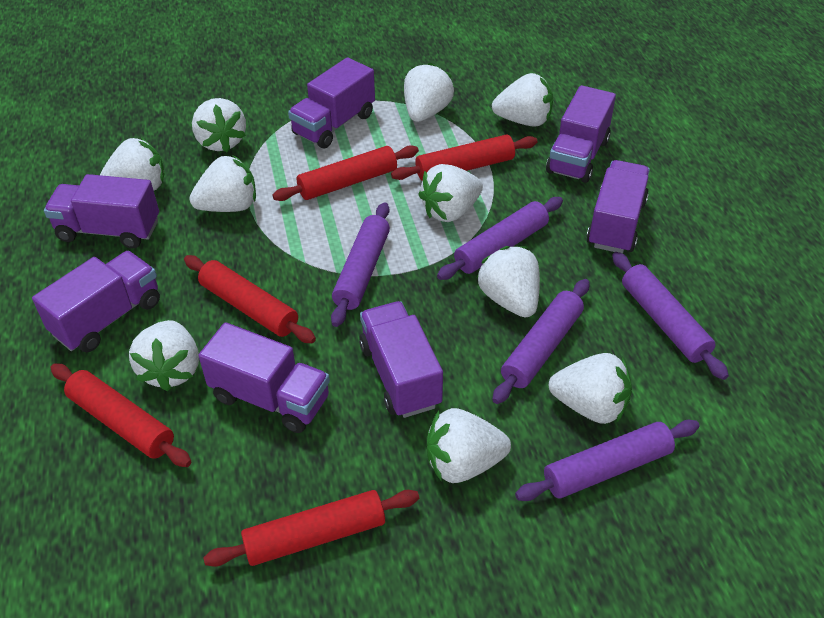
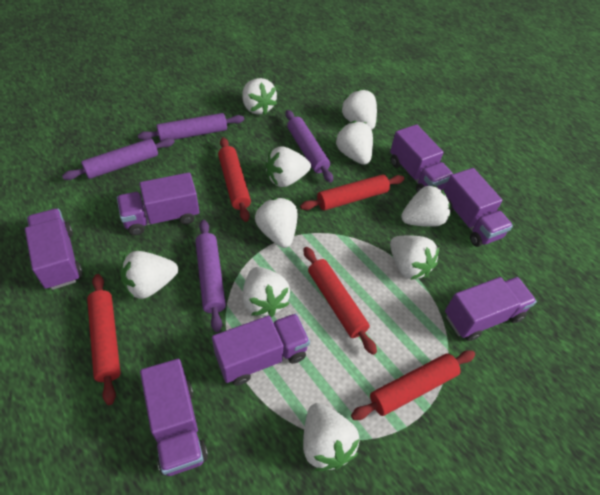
purple rolling pin: [331,202,390,327] [437,197,563,280] [493,279,589,404] [515,420,700,501] [612,252,729,380] = 5 -> [62,138,175,180] [138,113,244,141] [195,220,226,332] [285,110,333,183] = 4

